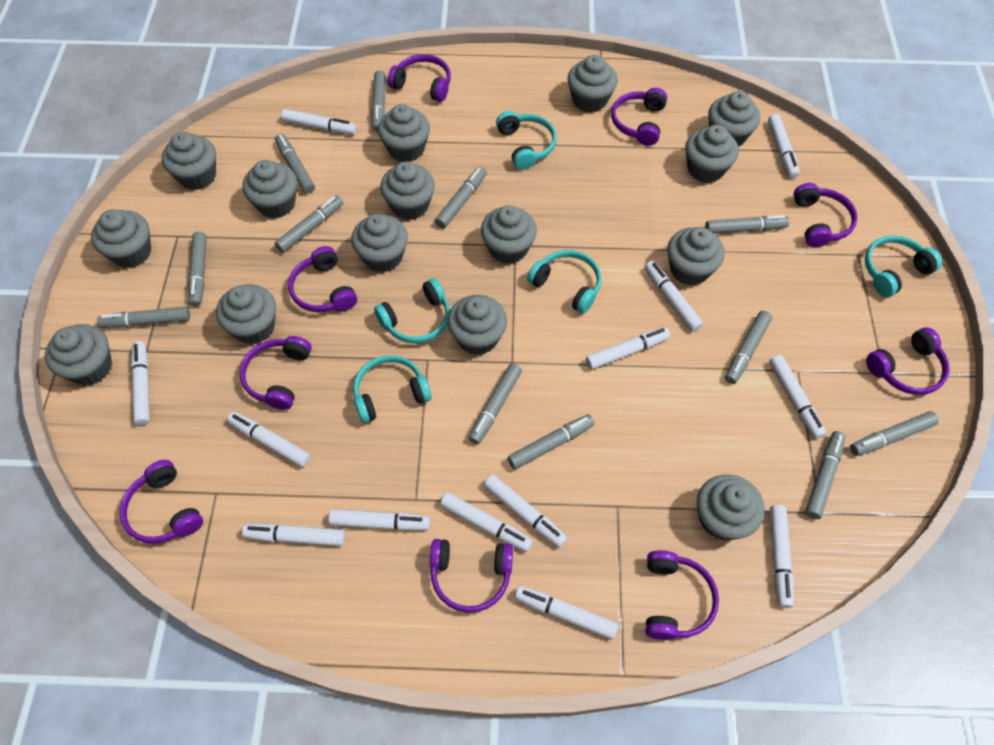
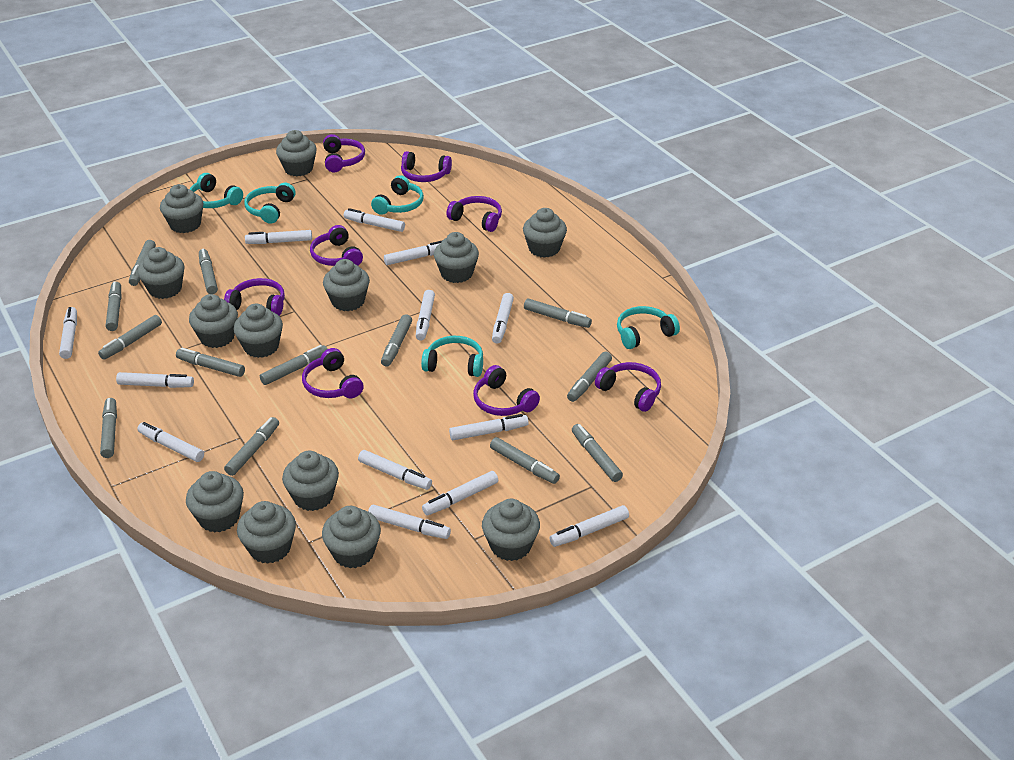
grey cupcake: [45,324,112,386] [91,209,151,268] [162,132,216,190] [216,284,276,344] [242,160,297,218] [351,214,408,272] [378,104,430,162] [380,162,435,220] [447,295,507,355] [481,205,537,264] [567,55,618,113] [667,227,725,286] [685,125,739,183] [696,474,765,540] [708,91,760,147] = 15 -> [138,247,184,299] [160,184,204,233] [186,471,244,532] [189,294,238,348] [233,304,283,358] [237,501,296,564] [276,130,317,176] [282,451,339,511] [322,506,381,568] [323,259,370,311] [434,232,479,283] [482,499,540,561] [523,208,567,258] = 13
grey marker: [97,307,190,328] [188,232,207,307] [275,134,315,194] [275,195,343,253] [371,70,386,132] [435,167,487,228] [469,364,522,444] [508,414,595,470] [705,215,789,234] [725,311,772,384] [805,431,845,519] [850,411,939,456] = 12 -> [98,315,162,360] [100,398,117,458] [106,281,121,331] [129,240,156,286] [176,348,245,377] [199,249,218,294] [224,417,279,476] [260,345,328,385] [381,314,412,367] [490,437,560,484] [524,299,592,328] [567,351,612,402] [572,424,623,482] = 13
purple headphones: [120,460,203,544] [240,336,312,410] [288,246,357,312] [387,54,451,102] [430,539,513,613] [611,88,667,146] [645,550,719,640] [793,183,858,247] [866,327,949,395] = 9 -> [224,278,285,316] [302,348,364,398] [310,225,363,266] [323,134,365,172] [401,151,452,182] [446,196,502,232] [473,365,540,416] [595,362,661,412] = 8

